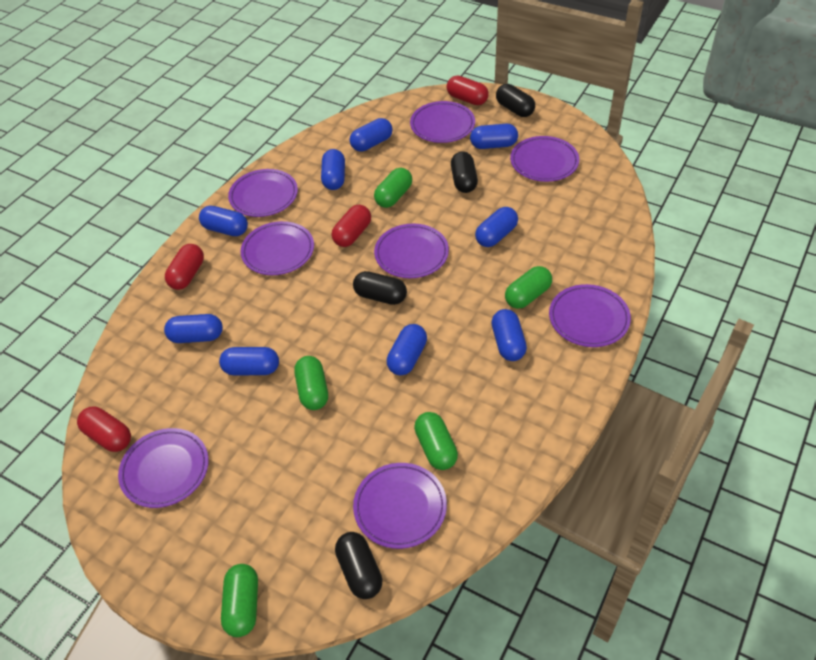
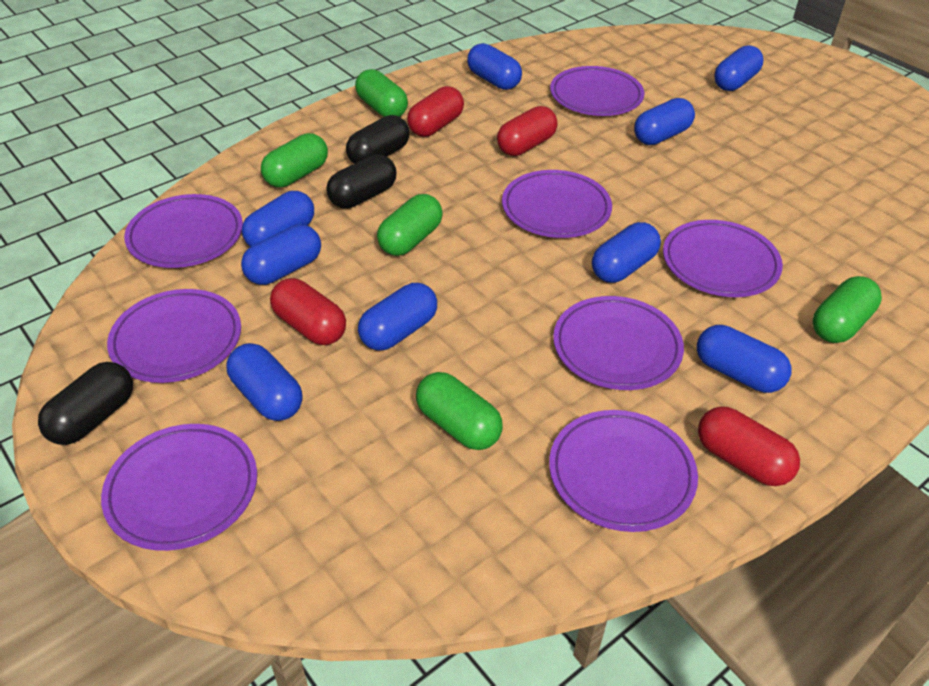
black capsule: [335,532,383,599] [353,271,407,305] [451,151,478,193] [496,84,535,117] = 4 -> [38,362,133,445] [326,155,397,209] [346,115,409,164] = 3

